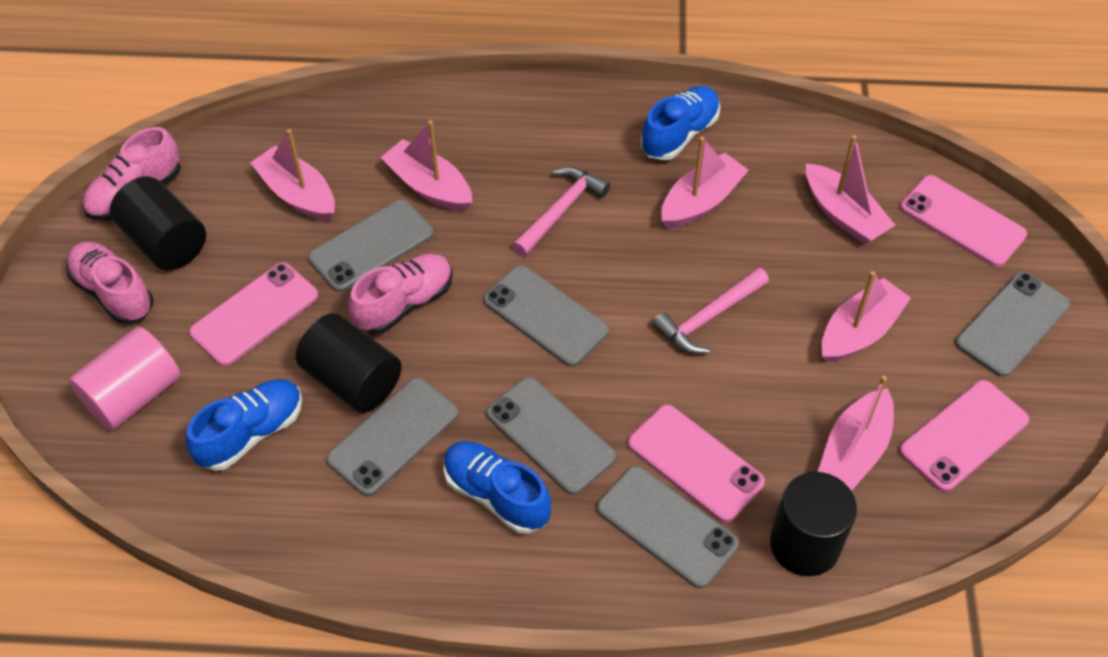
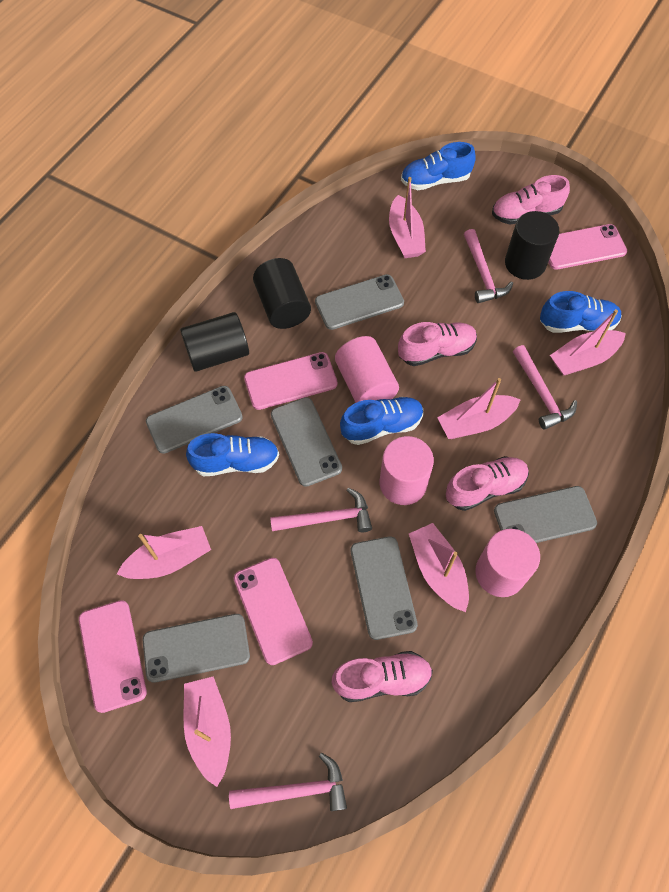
blue shoe: [186,379,302,471] [443,441,551,534] [641,86,720,160] = 3 -> [186,433,279,477] [340,397,424,445] [401,142,476,190] [540,291,622,333] = 4
pink cylinder: [69,326,181,430] = 1 -> [335,336,399,403] [380,436,434,505] [475,529,540,597] = 3
pink hammer: [512,167,610,256] [652,268,769,354] = 2 -> [229,753,347,811] [270,488,372,532] [464,229,513,303] [513,345,577,430] = 4
pink shoe: [66,242,153,324] [82,127,181,221] [349,254,453,334] = 3 -> [332,651,433,702] [398,322,477,366] [446,456,529,511] [492,175,570,225] = 4

